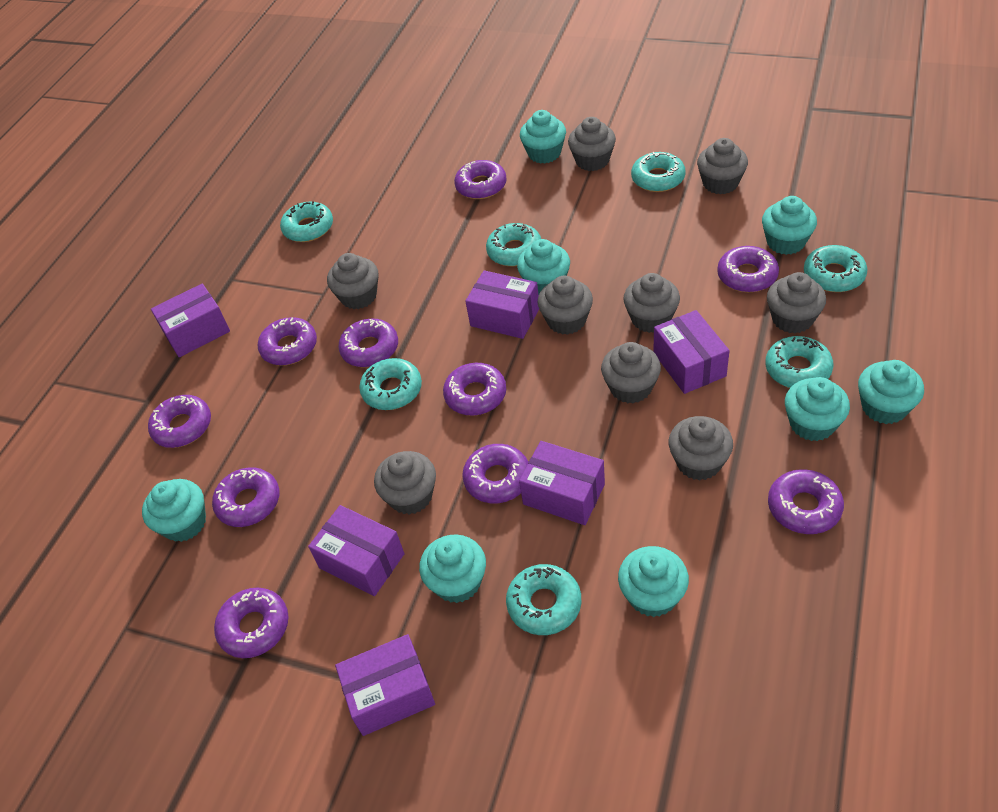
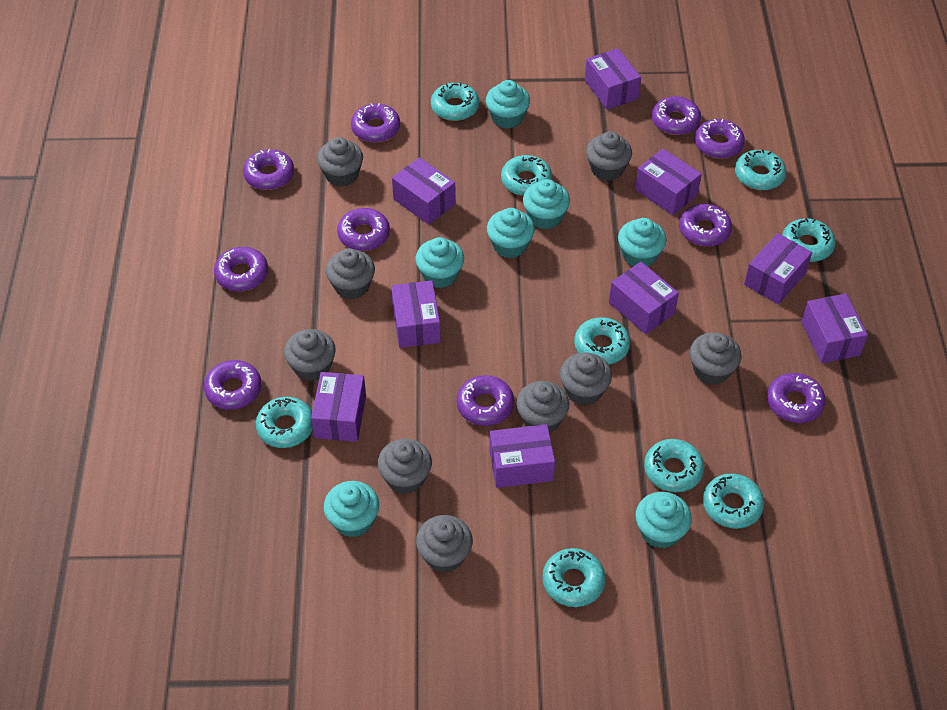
purple box: [151,284,230,357] [308,505,404,596] [335,634,435,736] [465,270,539,339] [519,441,605,525] [653,310,729,394] = 6 -> [311,372,366,442] [391,280,441,348] [392,157,456,224] [490,424,555,488] [585,48,641,110] [609,262,679,334] [635,149,702,215] [744,233,812,304] [801,294,868,363] = 9
turquoise cupcake: [142,479,206,542] [419,535,486,603] [517,239,570,295] [520,110,566,164] [618,546,689,617] [762,196,817,255] [785,377,850,441] [858,360,924,424] = 8 -> [324,481,379,537] [415,237,464,288] [486,80,530,129] [487,208,535,258] [523,179,570,229] [618,218,667,267] [635,492,692,548] = 7
turquoise donut: [280,201,333,242] [359,358,422,410] [486,223,541,266] [506,564,581,635] [631,152,686,192] [765,336,834,388] [804,245,867,292] = 7 -> [256,397,313,448] [431,83,479,121] [501,155,552,196] [542,548,606,607] [574,317,630,364] [644,439,704,492] [703,473,764,529] [735,150,787,190] [782,218,836,262] = 9

